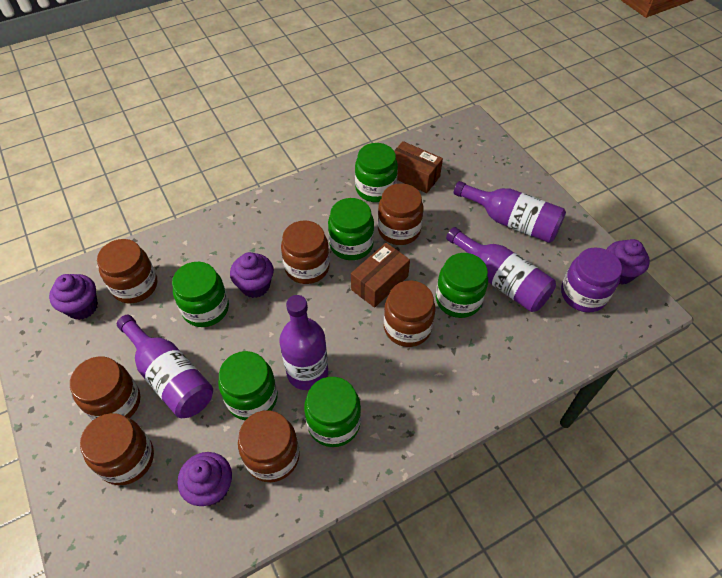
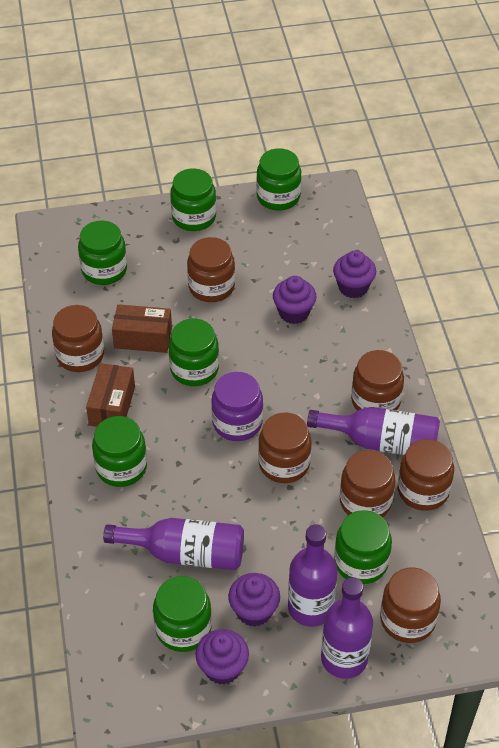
green jar: [172,262,229,327] [218,351,278,420] [304,377,361,447] [328,198,374,260] [355,143,398,202] [436,253,488,318] = 6 -> [78,220,127,285] [92,416,147,487] [153,576,212,652] [168,319,219,386] [170,168,216,231] [256,148,301,211] [334,510,392,584] = 7

